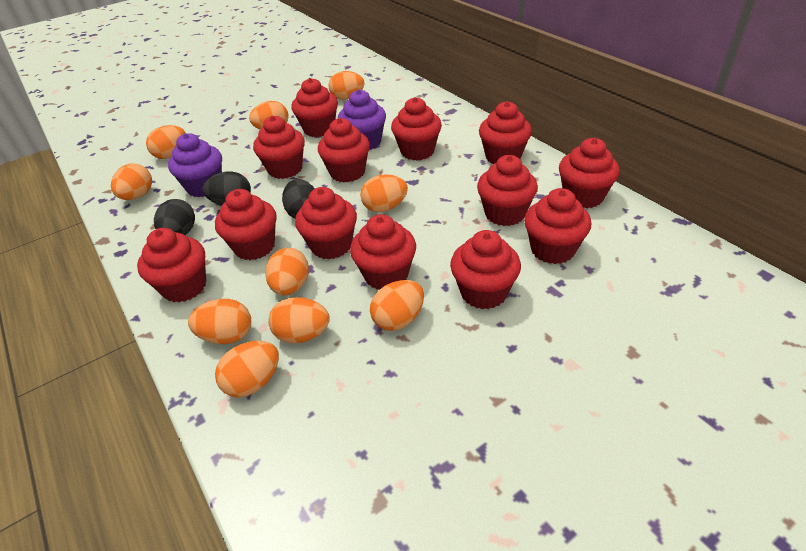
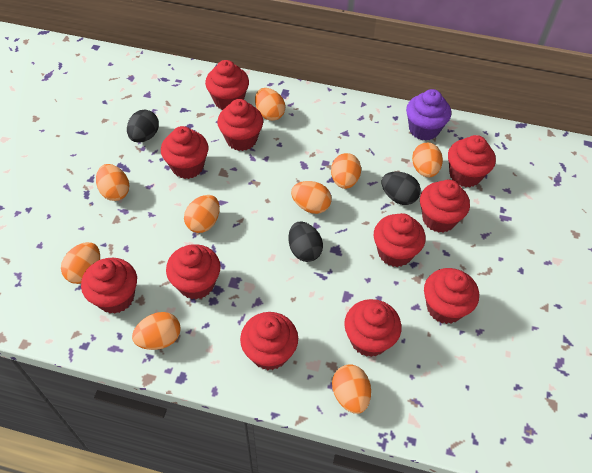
orange egg: [111,164,152,200] [146,125,185,159] [188,299,251,344] [215,341,279,397] [249,101,289,129] [265,248,309,296] [268,297,330,343] [328,71,364,100] [360,175,408,212] [370,280,424,331] = 10 -> [61,242,100,284] [96,164,130,201] [132,312,181,350] [184,195,220,233] [255,88,285,121] [291,181,332,214] [331,153,361,189] [332,364,371,414] [412,142,443,177] = 9
purple cupcake: [168,133,222,197] [338,89,386,150] = 2 -> [406,89,451,141] = 1
red cupcake: [137,228,206,302] [215,189,277,260] [253,116,305,179] [291,78,338,137] [295,187,357,260] [318,118,370,182] [350,214,416,290] [391,97,442,160] [450,230,521,309] [477,155,538,226] [479,101,532,164] [524,188,591,264] [559,138,620,208] = 13 -> [81,258,137,314] [161,126,208,179] [166,244,221,300] [205,60,249,110] [217,99,263,151] [240,312,298,370] [344,299,401,357] [374,213,426,267] [420,180,470,233] [424,268,479,324] [448,135,496,187] = 11

